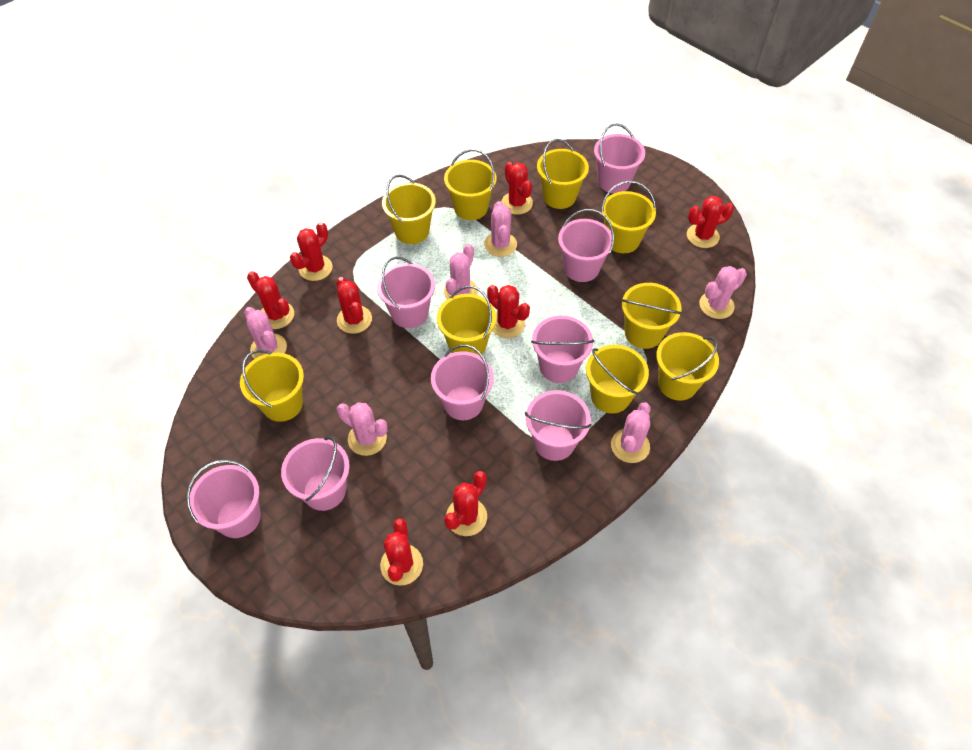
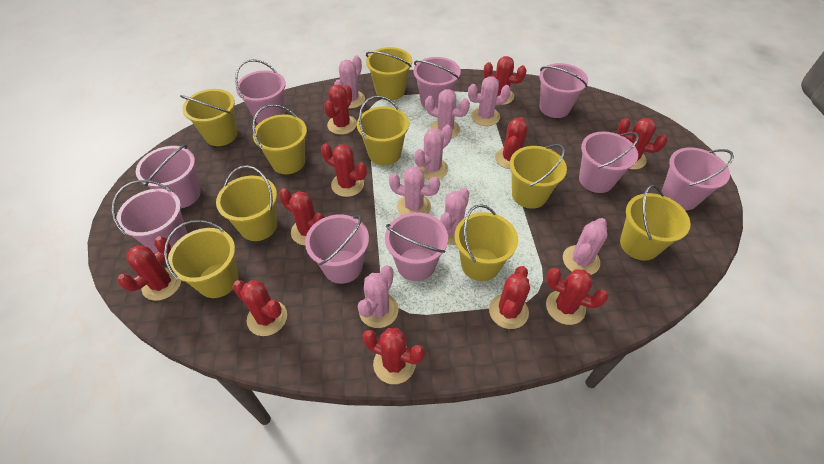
pink bucket: [186,460,261,538] [281,436,350,511] [377,257,435,328] [431,344,494,420] [525,390,592,461] [531,316,594,383] [558,209,614,282] [594,123,645,193] = 8 -> [112,180,188,253] [136,144,201,208] [235,59,286,124] [305,214,369,284] [385,212,448,281] [414,57,461,108] [539,63,588,118] [579,132,639,193] [662,147,734,210] = 9
pink cactus: [244,307,287,359] [337,402,387,456] [444,244,478,299] [484,201,517,257] [611,402,651,463] [699,266,747,319] = 6 -> [334,56,365,109] [358,265,399,328] [389,166,440,215] [414,125,452,180] [425,89,470,139] [440,188,470,245] [468,76,511,126] [563,218,607,275] = 8
red cactus: [247,271,294,329] [290,222,333,281] [336,277,372,334] [380,519,423,586] [444,471,487,536] [487,285,530,338] [501,162,533,215] [687,196,734,248] = 8 -> [118,236,181,301] [232,280,287,336] [279,188,325,245] [321,143,367,197] [324,85,357,135] [363,328,425,384] [484,56,527,105] [489,266,530,329] [495,117,528,169] [546,268,608,325] [617,118,667,169] = 11

